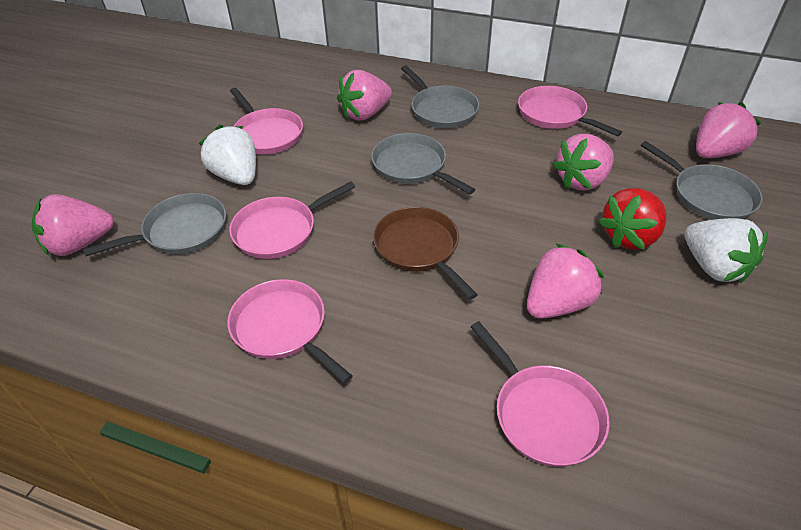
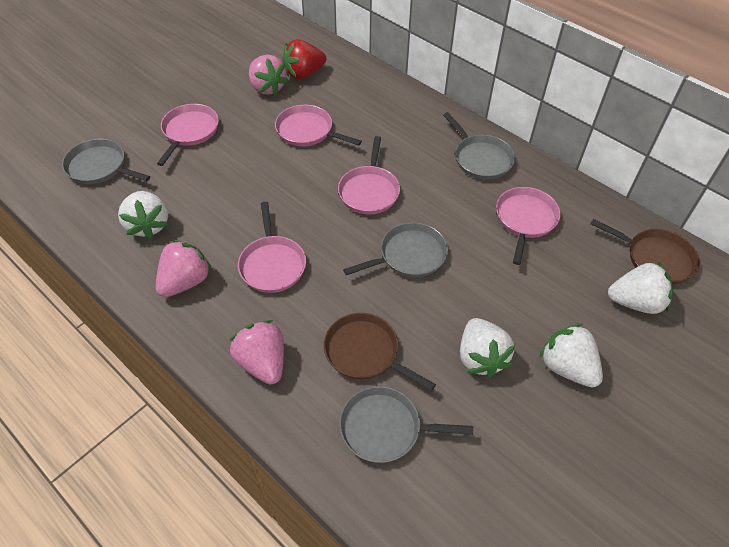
brown pan: [373,207,478,300] = 1 -> [324,313,436,391] [591,219,700,284] = 2
pink strawberry: [31,194,114,256] [337,70,392,121] [527,244,604,319] [553,134,614,191] [696,102,761,158] = 5 -> [156,240,212,297] [229,320,284,385] [249,55,289,95] = 3
white strawberry: [199,125,256,185] [684,218,768,283] = 2 -> [118,191,168,239] [460,318,515,378] [539,324,603,387] [608,262,673,314] = 4

